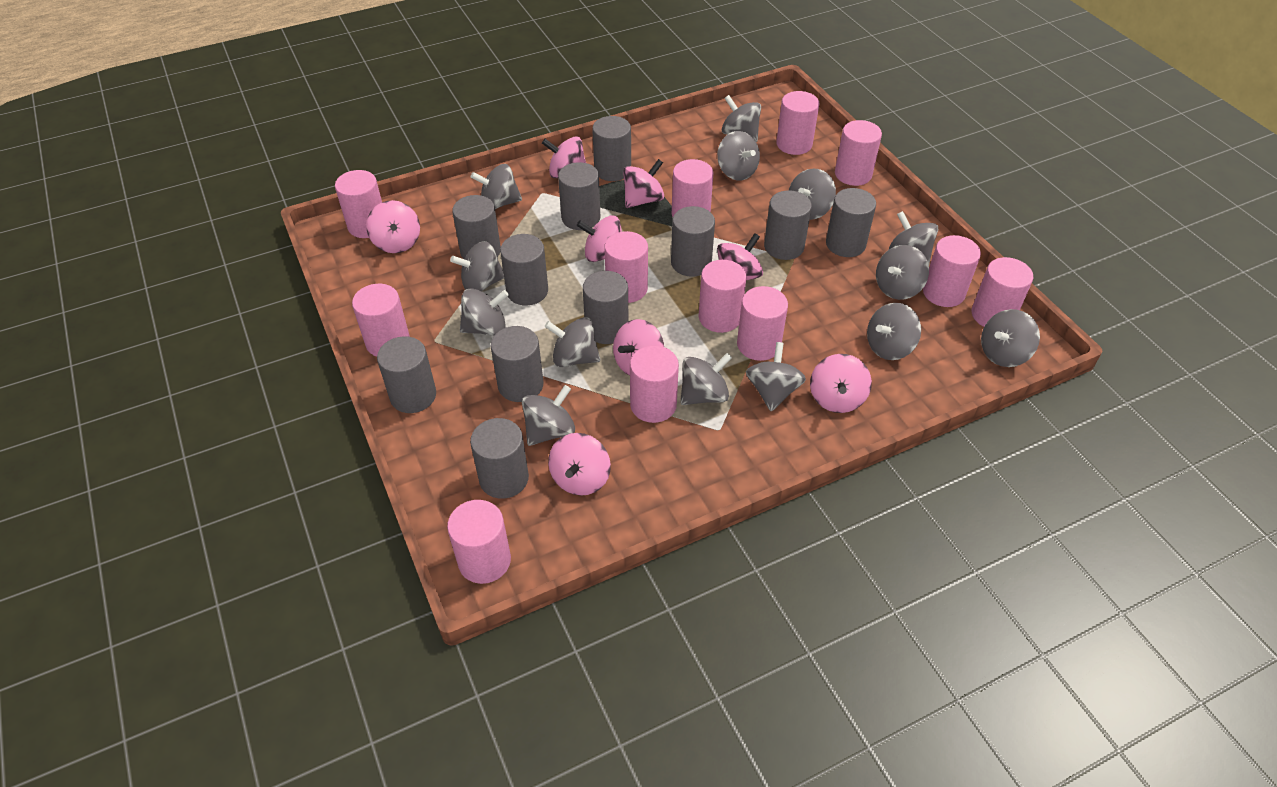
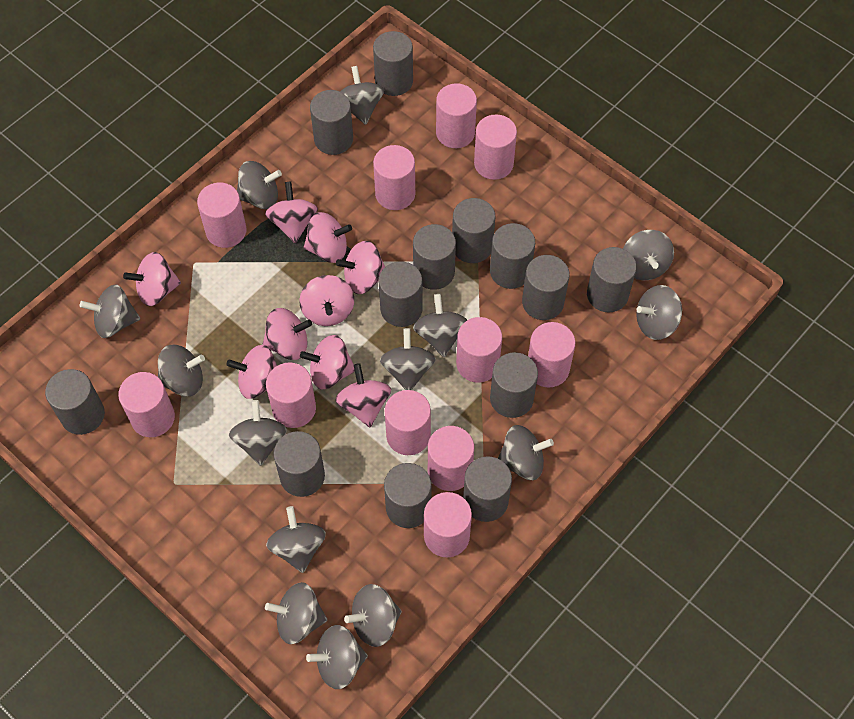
grey cylinder: [377,336,436,413] [452,195,501,259] [470,418,529,499] [491,326,543,402] [500,234,548,306] [558,162,600,230] [583,271,629,344] [592,116,631,181] [671,206,715,277] [764,190,812,260] [826,188,876,257] = 11 -> [45,369,105,435] [274,431,325,497] [310,90,353,155] [373,31,413,96] [379,261,423,327] [384,463,431,528] [413,224,456,290] [452,198,495,263] [463,456,512,522] [490,223,535,289] [490,352,538,418] [522,255,570,320] [587,247,637,313] = 13
pink cylinder: [335,170,382,238] [352,284,410,357] [447,500,511,584] [604,231,648,303] [630,345,679,423] [672,159,713,217] [699,260,746,333] [737,286,788,361] [776,91,819,155] [835,120,882,186] [923,235,981,307] [972,257,1033,327] = 12 -> [118,372,175,437] [197,183,247,248] [266,362,316,428] [373,145,415,210] [385,390,431,455] [424,492,472,557] [428,426,474,491] [436,83,477,148] [456,317,502,383] [474,115,517,180] [528,322,575,388] = 11
pink spinning top: [366,200,420,253] [542,136,586,178] [548,433,611,496] [577,215,622,262] [613,319,664,376] [623,159,664,208] [717,233,763,280] [810,354,872,413] = 8 -> [123,252,181,306] [226,345,277,399] [262,308,312,360] [265,182,318,243] [299,275,354,326] [300,335,355,390] [304,212,352,263] [335,363,391,427] [336,241,385,294] = 9

